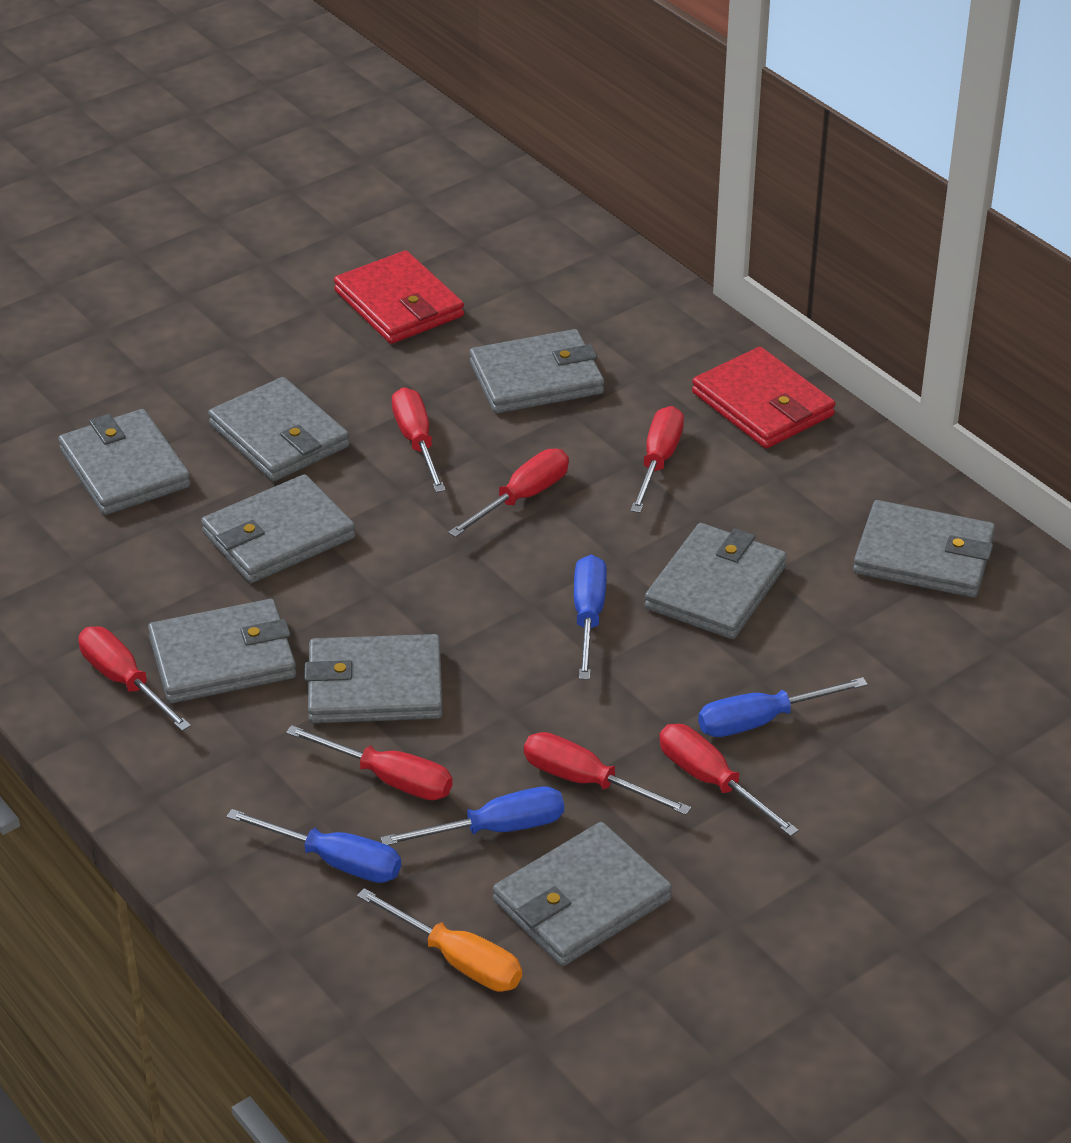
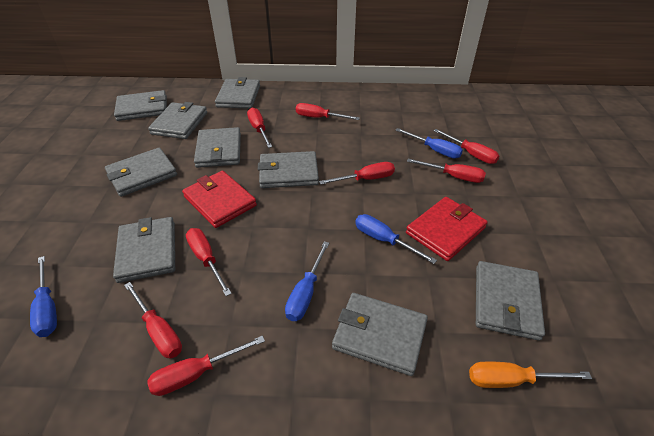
red screwdriver: [78,626,191,731] [286,725,453,800] [392,387,446,493] [448,449,569,537] [524,732,691,815] [631,406,684,513] [659,724,799,837] = 7 -> [124,282,182,358] [147,335,265,396] [186,228,232,296] [247,108,272,148] [296,103,360,120] [319,162,395,185] [407,159,486,183] [433,129,499,164] = 8

